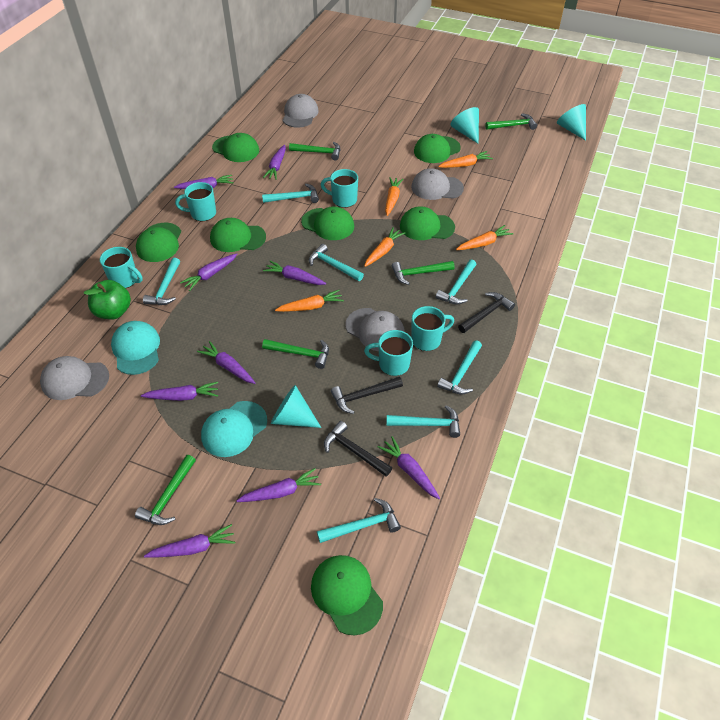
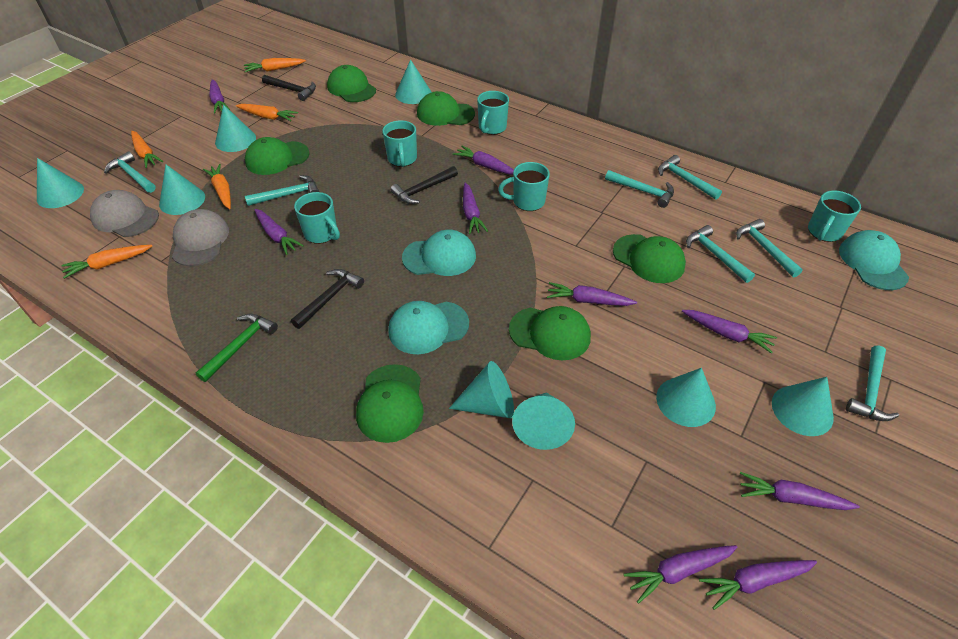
green apple: [84,280,131,319] = 1 -> none = 0
green cap: [136,223,181,262] [210,218,266,252] [212,133,259,162] [301,206,354,240] [311,555,383,635] [400,206,455,240] [414,134,461,163] = 7 -> [245,137,310,175] [327,65,376,102] [356,364,424,443] [417,91,475,126] [509,306,591,360] [613,234,686,283] = 6
green hammer: [135,455,196,525] [262,339,329,369] [289,142,340,160] [392,261,455,285] [485,113,537,130] = 5 -> [196,314,278,382] = 1
grey cap: [40,356,109,400] [283,94,319,128] [345,308,405,351] [411,168,464,200] = 4 -> [90,190,159,237] [172,209,229,266] = 2
turquoise cap: [111,321,160,375] [201,401,267,457] = 2 -> [388,301,469,354] [402,230,476,276] [839,230,909,290] = 3
turquoise cone: [271,385,321,428] [450,107,479,144] [557,104,586,141] = 3 -> [37,158,84,208] [159,165,205,215] [215,105,256,152] [395,59,431,104] [449,361,514,418] [512,392,575,450] [656,368,716,427] [772,377,834,436] = 8

